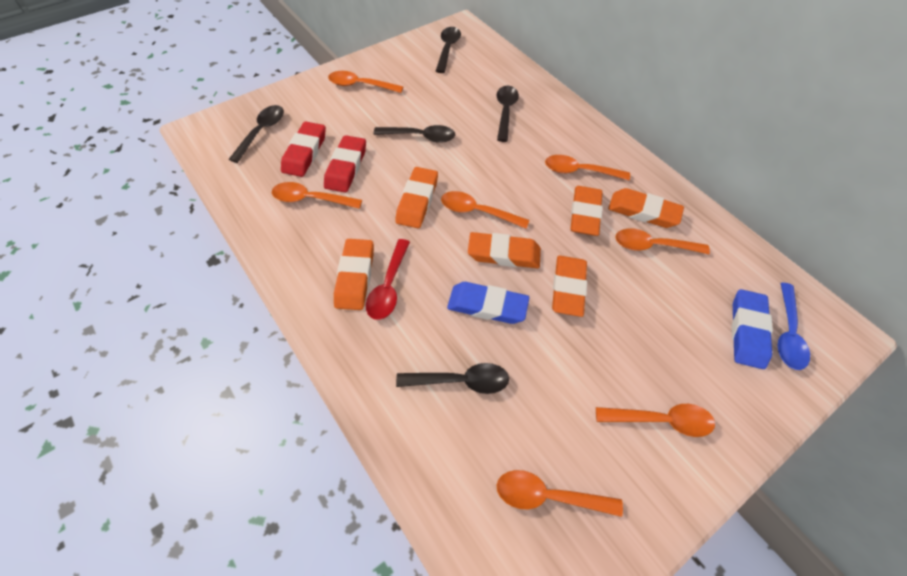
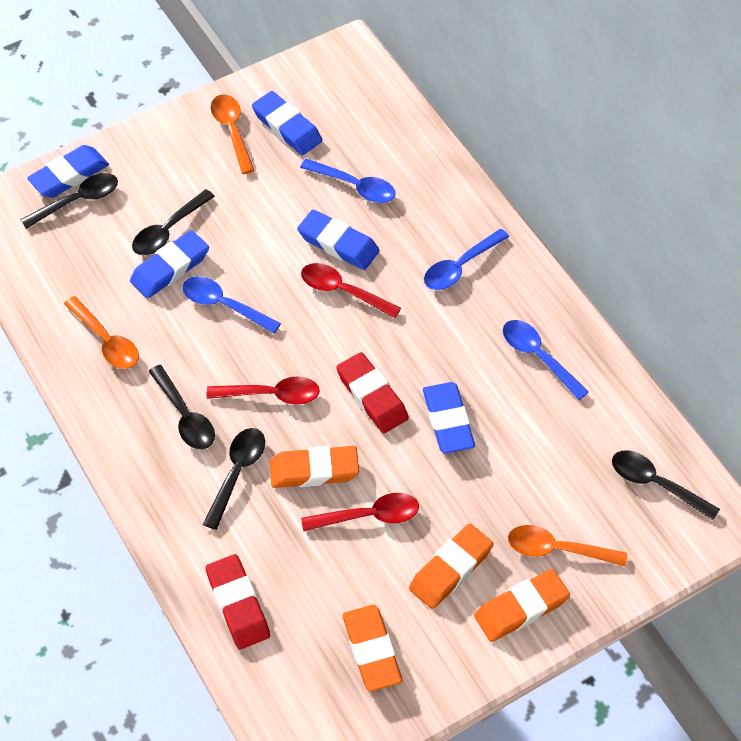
blue eraser: [447,282,529,324] [732,289,773,369] = 2 -> [27,145,109,198] [130,230,209,299] [252,91,322,155] [297,210,380,270] [423,382,475,453] = 5
blue spoon: [778,283,810,370] = 1 -> [182,276,281,334] [300,159,396,203] [424,229,509,290] [503,320,589,400] = 4
orange eraser: [334,239,374,310] [395,167,438,228] [468,232,541,269] [552,256,587,317] [570,186,603,236] [608,188,684,228] = 6 -> [270,446,359,488] [343,605,402,692] [409,523,494,609] [474,569,570,642] = 4
orange spoon: [272,182,362,209] [328,71,403,93] [441,191,529,229] [497,470,623,517] [545,155,630,180] [596,404,715,437] [615,228,710,254] = 7 -> [64,296,139,369] [211,94,255,174] [508,525,627,566] = 3
red spoon: [366,239,410,320] = 1 -> [207,376,320,405] [301,263,401,318] [301,493,419,531] = 3

